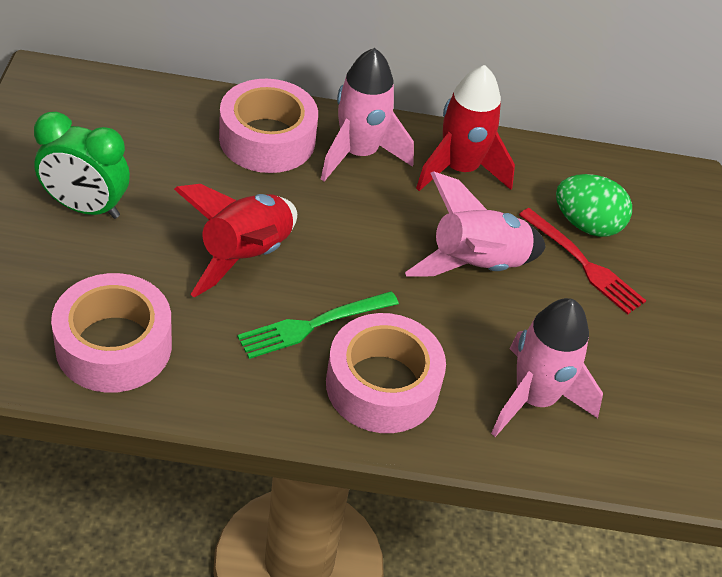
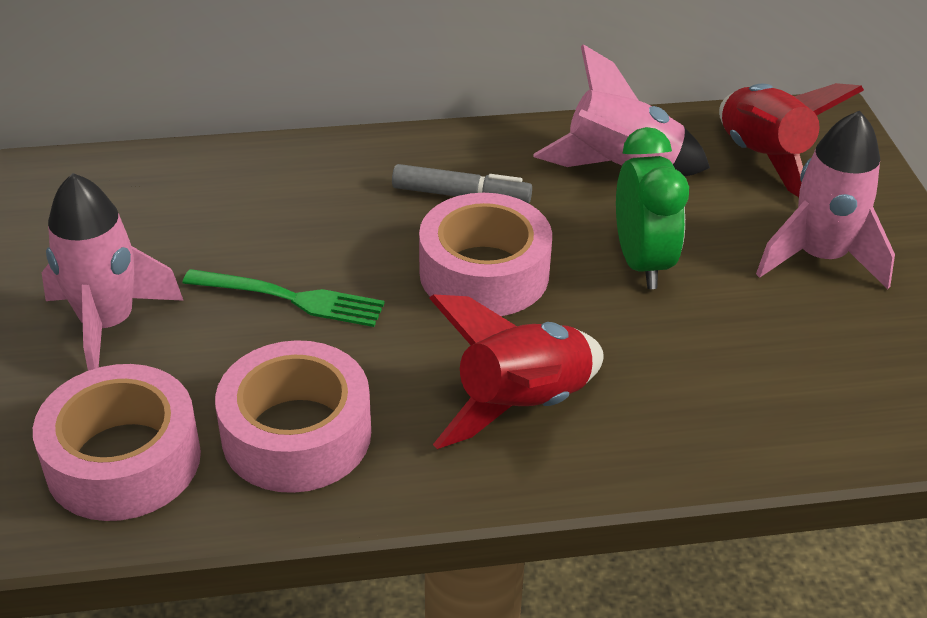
green egg: [556,174,632,237] = 1 -> none = 0
grey marker: none = 0 -> [392,164,532,203] = 1
red fork: [519,208,646,315] = 1 -> none = 0

